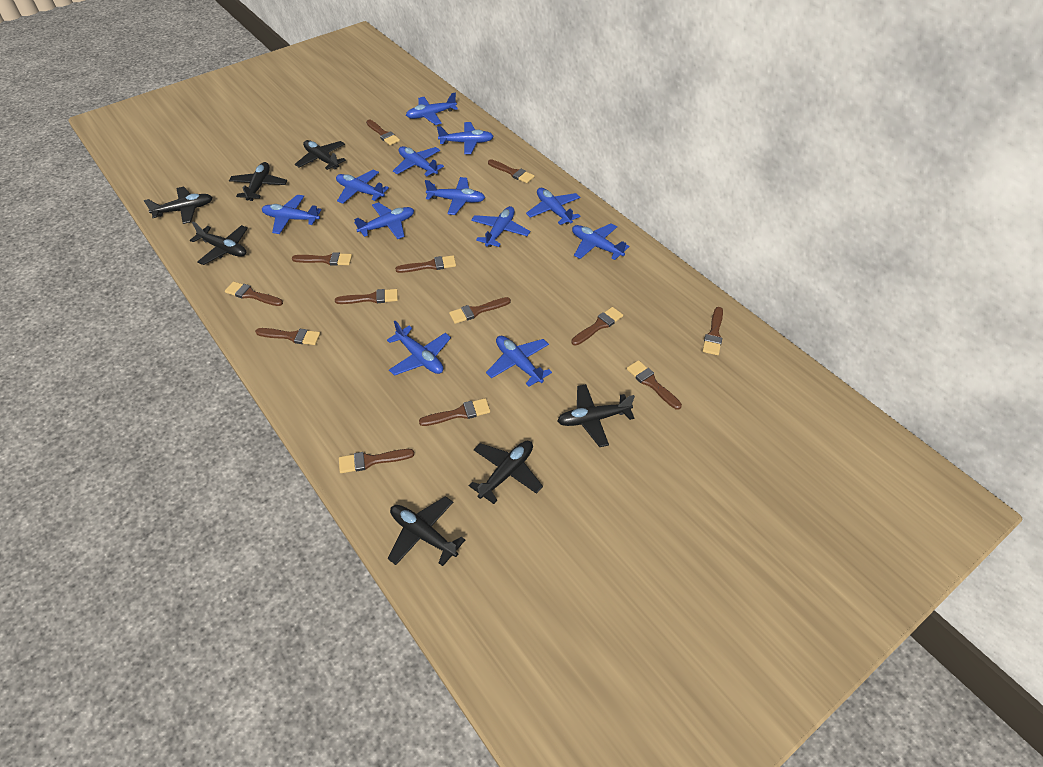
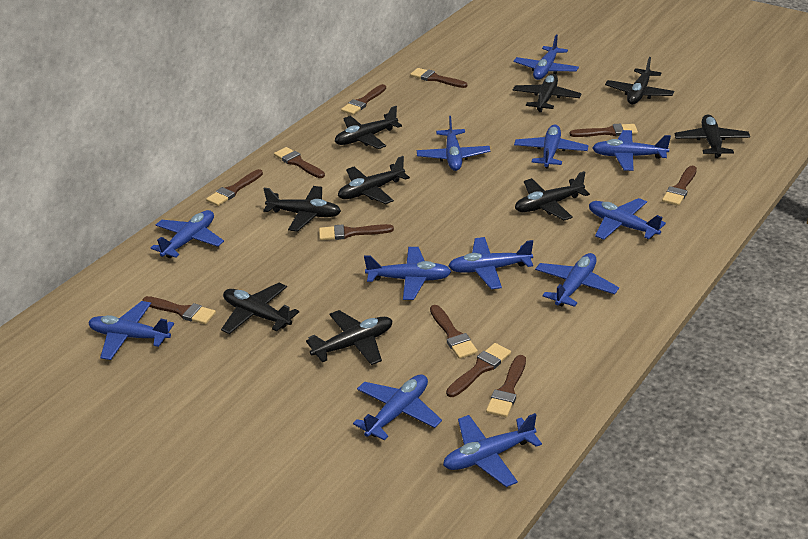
black plane: [144,186,213,224] [190,222,248,265] [229,162,287,201] [295,140,346,170] [388,496,465,566] [469,441,543,504] [557,384,635,447] = 7 -> [221,283,299,334] [263,186,341,232] [306,310,393,365] [335,106,402,149] [338,156,410,204] [513,74,581,112] [515,171,590,220] [605,57,674,104] [675,114,750,158] = 9
brown brush: [225,281,283,306] [255,328,321,345] [292,252,352,266] [335,289,398,304] [339,449,414,473] [366,120,400,145] [395,255,456,273] [419,398,490,426] [449,297,511,324] [488,159,535,183] [571,307,623,346] [627,360,682,410] [703,307,723,355] = 13 -> [142,296,216,324] [206,169,263,206] [274,147,325,178] [319,224,394,240] [341,84,386,115] [410,68,467,88] [430,305,478,359] [446,343,511,397] [486,355,526,417] [570,124,638,137] [662,165,697,206] = 11

